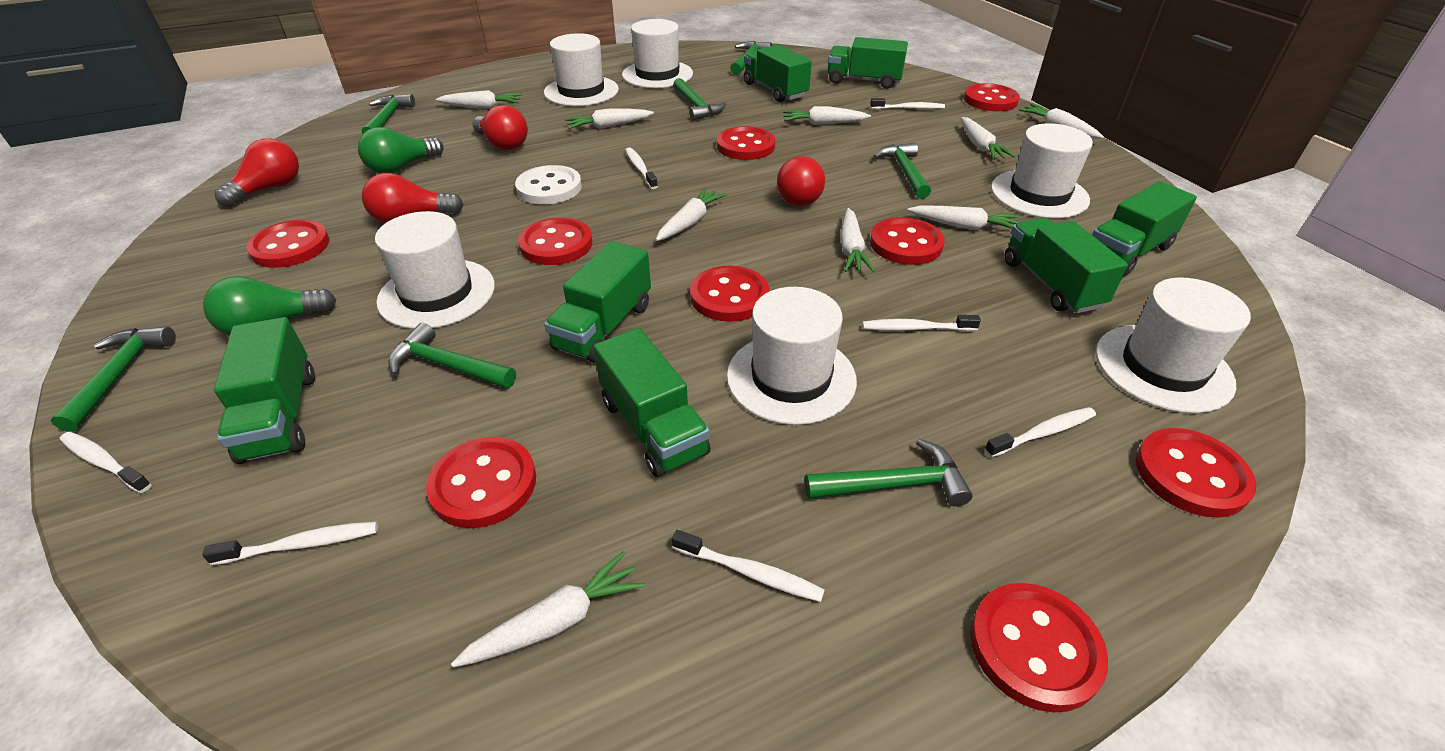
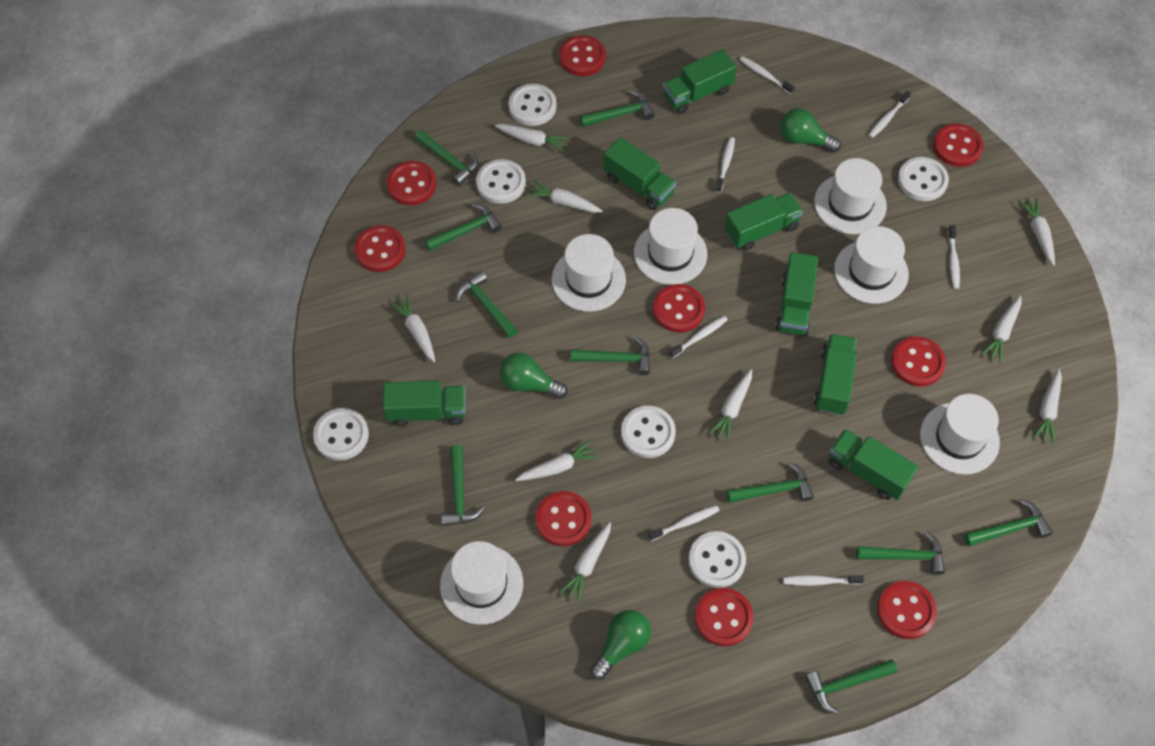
green hammer: [51,327,176,432] [362,94,415,134] [388,323,516,389] [673,78,726,121] [730,41,772,75] [805,439,973,507] [873,142,931,199] = 7 -> [415,130,478,186] [425,204,502,251] [441,445,485,526] [456,271,518,338] [570,337,650,375] [580,90,655,127] [727,462,814,503] [805,659,897,714] [856,531,945,575] [964,499,1053,546] = 10
green light bulb: [203,276,336,336] [358,127,444,174] = 2 -> [500,352,568,399] [590,610,651,680] [780,108,841,153] = 3
red light bulb: [215,139,299,207] [362,173,464,223] [473,105,528,150] [777,156,825,206] = 4 -> none = 0
white button: [515,165,582,204] = 1 -> [313,408,369,461] [476,159,526,204] [509,84,557,126] [621,406,676,458] [688,531,746,588] [898,157,949,201] = 6

